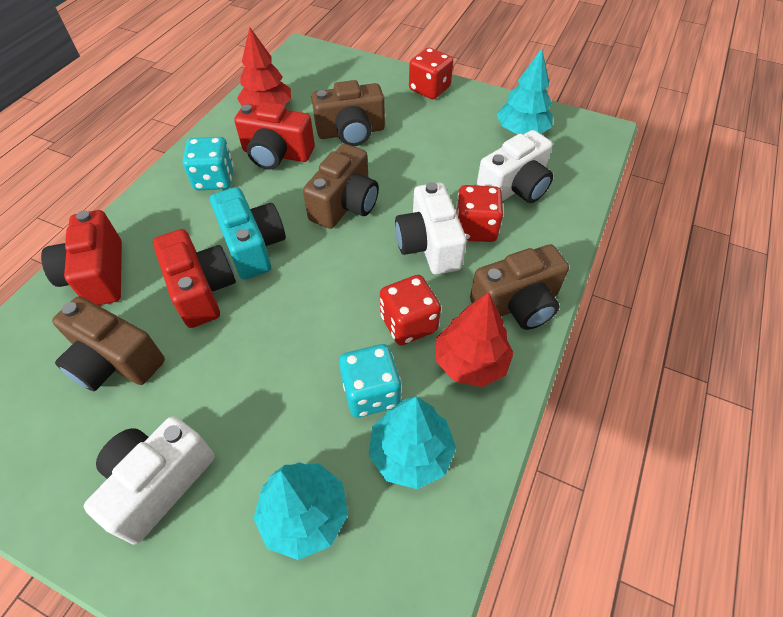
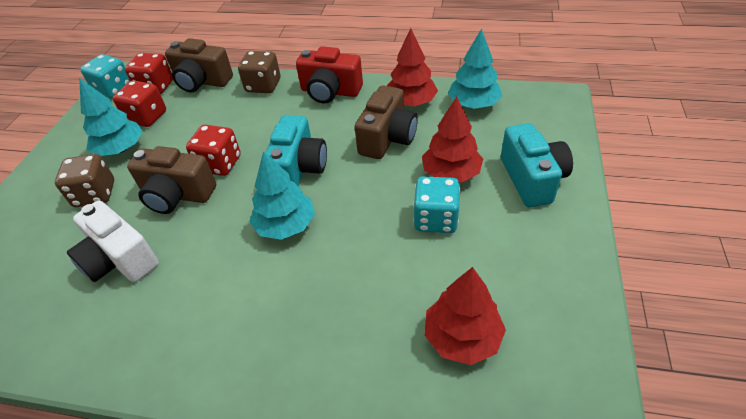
brown camera: [52,296,165,391] [303,144,379,229] [311,80,385,146] [470,244,569,330] = 4 -> [127,146,216,214] [165,38,233,92] [355,85,418,159] = 3
brown dice: none = 0 -> [55,154,114,207] [238,51,281,93] = 2
red camera: [41,210,122,305] [153,229,236,328] [234,101,315,170] = 3 -> [296,46,363,103] = 1
red tree: [237,27,291,106] [436,292,514,387] = 2 -> [387,28,438,107] [422,97,483,182] [425,267,506,365] = 3
turquoise camera: [210,187,286,279] = 1 -> [265,115,327,186] [501,123,573,207] = 2
white camera: [84,416,215,544] [395,182,467,275] [477,130,553,203] = 3 -> [67,201,159,282] = 1

